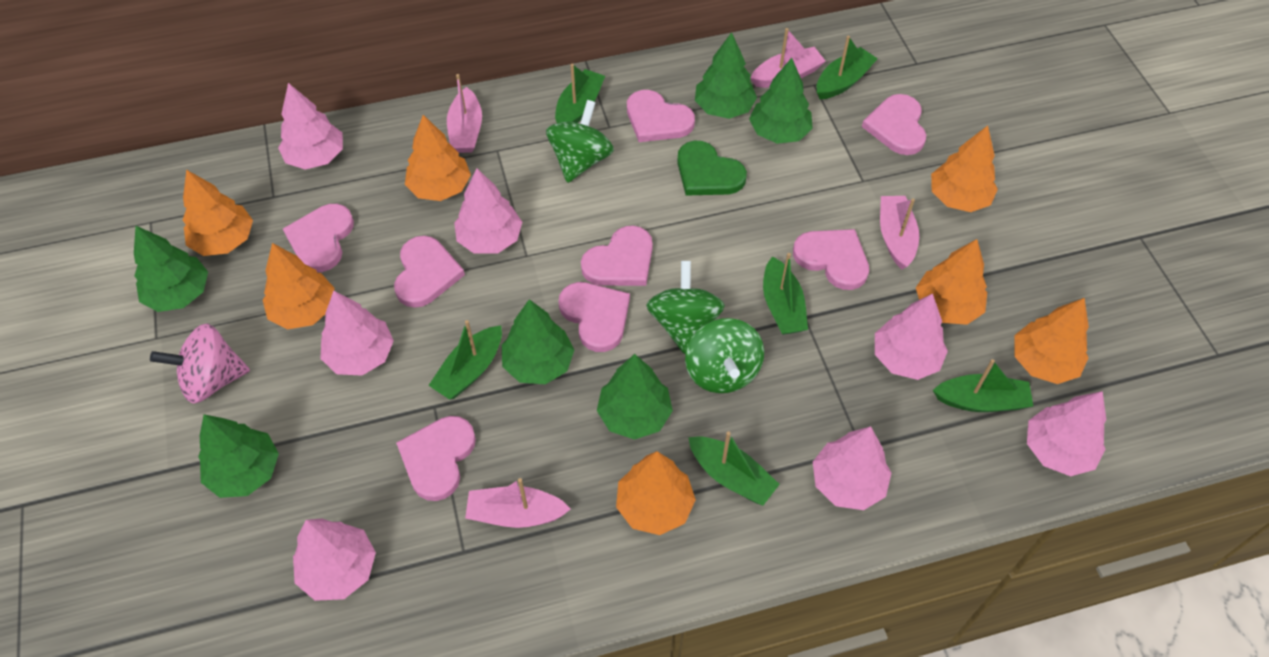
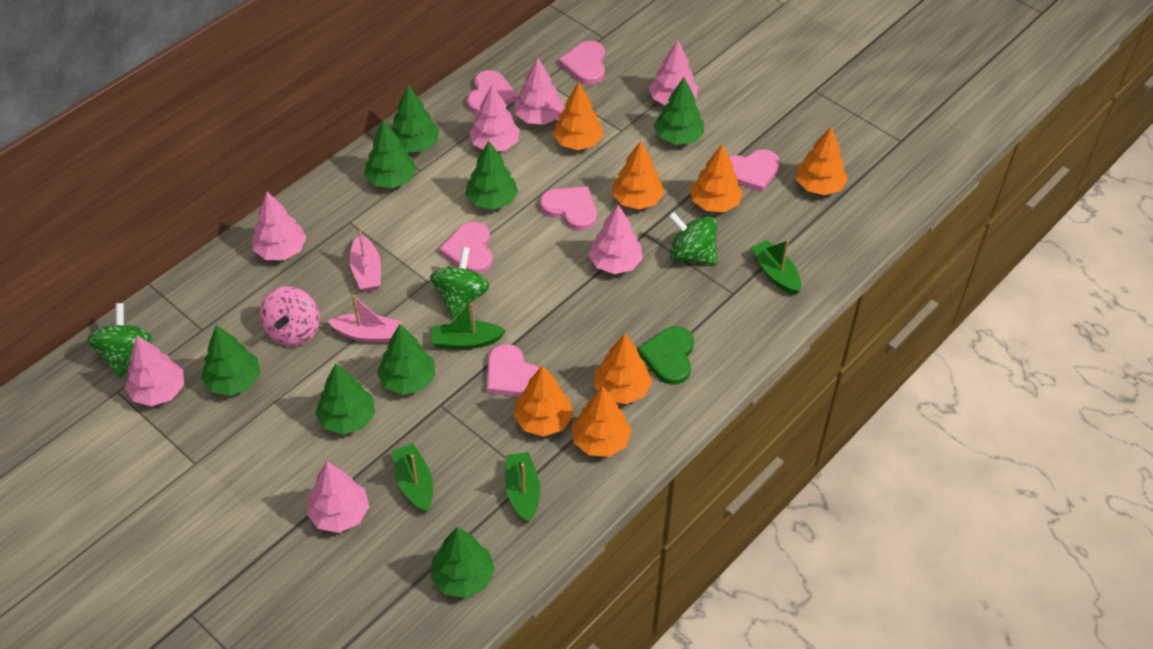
green boat: [428,320,502,400] [555,63,605,123] [688,431,780,506] [763,253,808,335] [816,36,878,100] [933,359,1033,412] = 6 -> [392,444,433,513] [432,302,506,349] [505,452,540,523] [750,240,801,295] = 4
green tree: [134,226,208,312] [198,414,279,498] [502,299,574,384] [597,354,673,440] [695,32,757,119] [749,58,813,144] = 6 -> [201,325,260,396] [315,363,375,435] [364,120,417,189] [377,324,435,395] [392,85,439,153] [431,526,495,598] [465,141,518,210] [654,77,704,145] = 8
pink boat: [447,74,482,153] [465,478,571,528] [751,28,825,88] [880,196,919,269] = 4 -> [328,295,402,343] [349,226,381,292] = 2
pink heart: [283,204,354,272] [394,236,465,308] [396,416,476,501] [559,282,630,352] [581,226,653,286] [627,90,695,142] [793,229,869,290] [862,94,926,155] = 8 -> [439,222,493,274] [467,70,517,114] [487,344,540,397] [540,186,597,231] [559,41,605,85] [729,149,780,192] = 6

